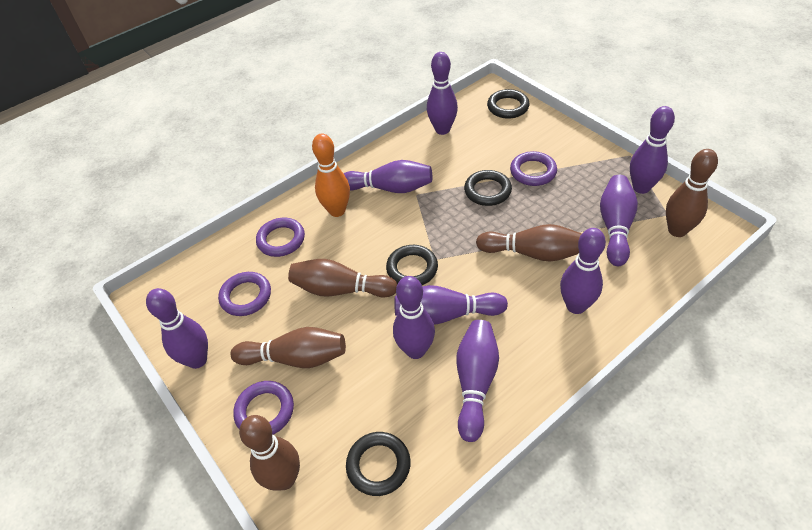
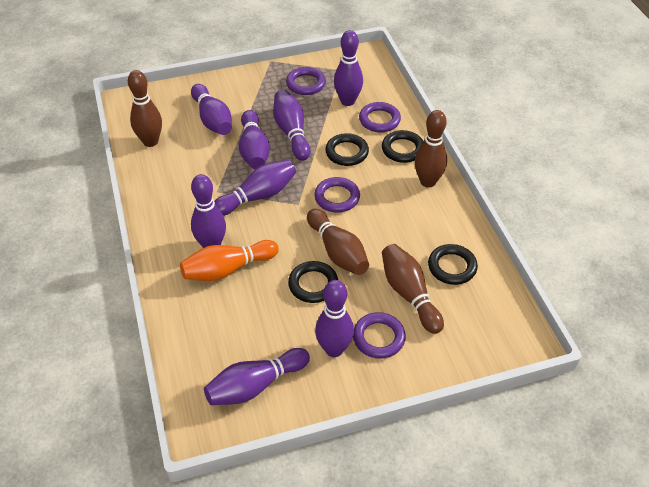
brown bowling pin: [231,327,346,368] [239,415,300,491] [288,259,397,297] [476,224,582,261] [666,149,718,237] = 5 -> [128,70,162,147] [307,209,369,275] [382,244,444,334] [415,110,447,188] = 4
purple bowling pin: [146,288,208,369] [344,160,432,193] [393,276,435,359] [394,285,508,325] [427,52,458,135] [456,320,499,442] [560,228,606,314] [600,175,638,266] [630,106,675,194] = 9 -> [191,84,232,135] [191,174,226,248] [204,348,310,405] [214,160,296,216] [239,110,270,169] [273,90,311,161] [315,280,354,357] [334,30,363,106] = 8

